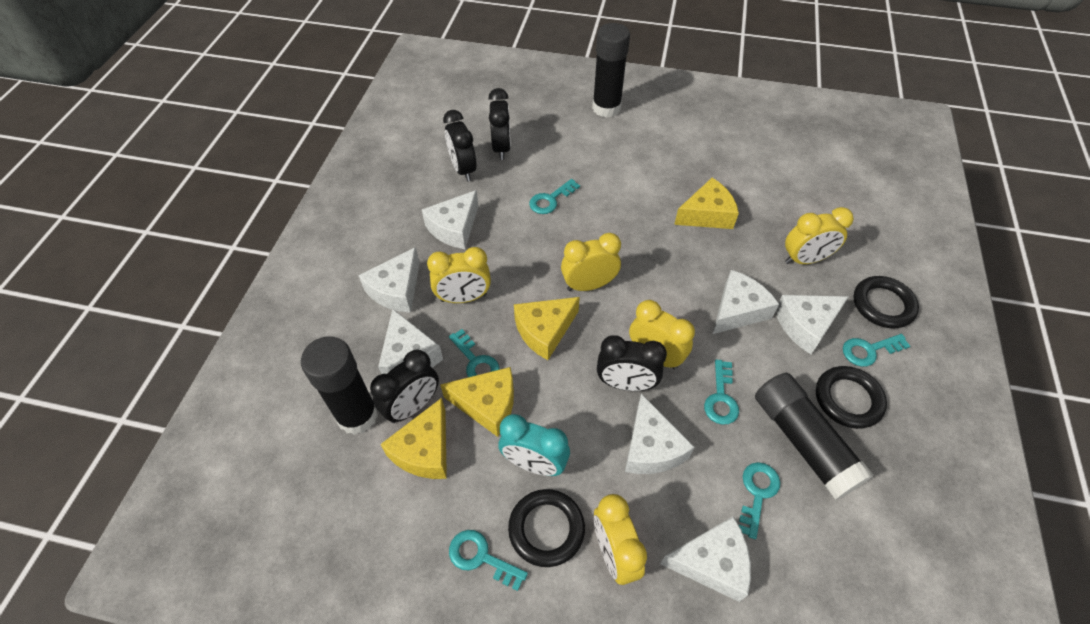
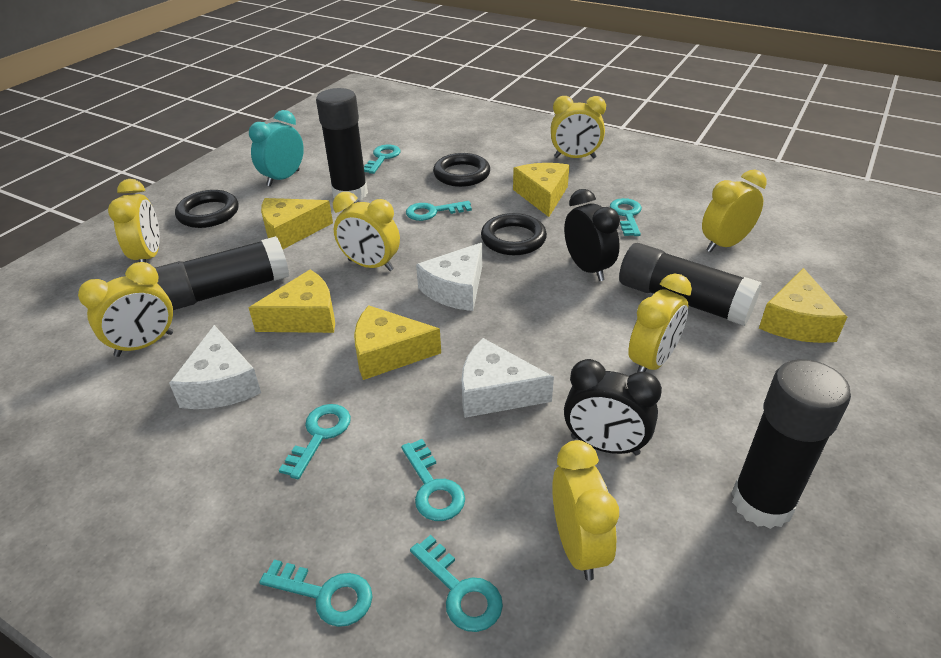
black clock: [370,350,439,423] [443,110,477,181] [488,88,511,160] [597,335,667,391] = 4 -> [564,189,620,281] [564,359,662,456] = 2
black glue stick: [301,337,378,435] [592,23,630,118] [755,373,874,500] = 3 -> [155,236,289,310] [316,88,368,202] [619,243,762,326] [732,359,851,529] = 4
turquoise key: [449,329,499,377] [449,530,528,591] [529,179,580,214] [704,360,739,425] [739,462,780,539] [843,334,910,367] = 6 -> [259,560,373,627] [279,404,351,479] [364,144,401,174] [401,439,465,521] [406,201,472,221] [410,535,503,632] [610,198,642,236] = 7
white cheese: [358,247,420,313] [378,309,443,374] [422,190,478,249] [625,393,694,474] [660,516,751,602] [713,270,779,334] [775,295,848,354] = 7 -> [169,325,261,409] [416,243,482,311] [462,338,554,418] = 3
yellow cheese: [380,398,447,479] [440,367,514,437] [514,297,580,360] [674,178,739,229] = 4 -> [249,270,335,333] [261,198,333,249] [354,305,441,380] [513,163,569,217] [759,268,847,343] = 5
yellow clock: [427,247,491,303] [561,233,621,291] [594,494,647,585] [629,300,695,369] [785,207,854,264] = 5 -> [78,262,173,357] [108,179,160,262] [333,192,400,271] [551,96,606,158] [552,440,619,581] [628,274,692,372] [702,170,767,252] = 7

